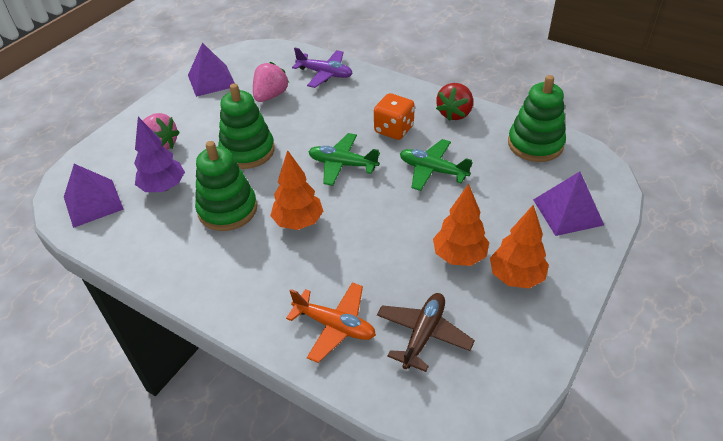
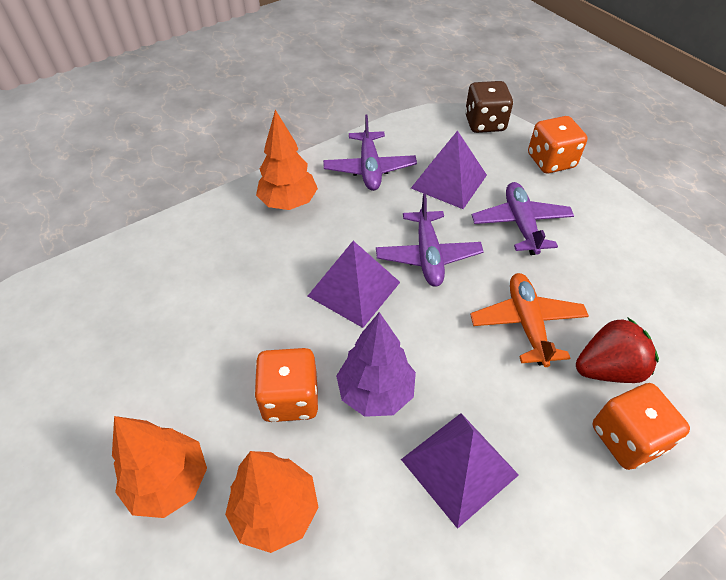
brown dice: none = 0 -> [465,81,513,133] = 1
brown plane: [377,293,475,372] = 1 -> none = 0
green plane: [308,133,380,186] [400,139,473,191] = 2 -> none = 0
green stacking toy: [195,141,257,231] [218,83,275,169] [508,75,566,162] = 3 -> none = 0
orange dice: [374,93,415,140] = 1 -> [254,348,318,422] [528,116,588,173] [593,383,690,470] = 3
pink strawberry: [143,113,180,150] [253,62,289,102] = 2 -> none = 0
purple plane: [292,48,353,88] = 1 -> [323,114,417,191] [376,194,484,287] [472,182,574,255] = 3

